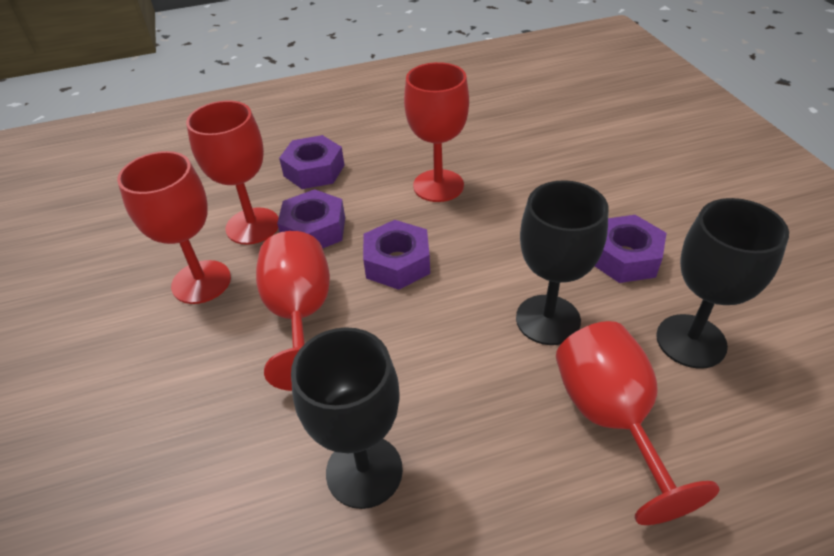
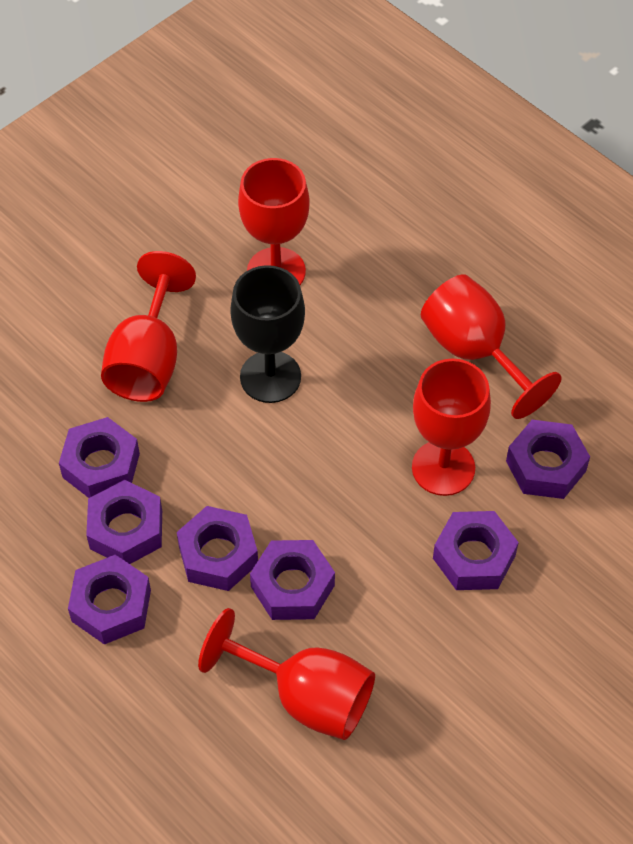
black goblet: [291,327,403,509] [516,180,608,345] [656,198,789,369] = 3 -> [230,265,305,403] = 1
purple nut: [277,189,345,248] [279,135,344,189] [363,220,430,290] [595,215,667,283] = 4 -> [59,417,140,498] [68,555,151,645] [86,480,162,564] [177,506,258,591] [250,540,335,620] [433,511,519,590] [506,420,590,499] = 7

